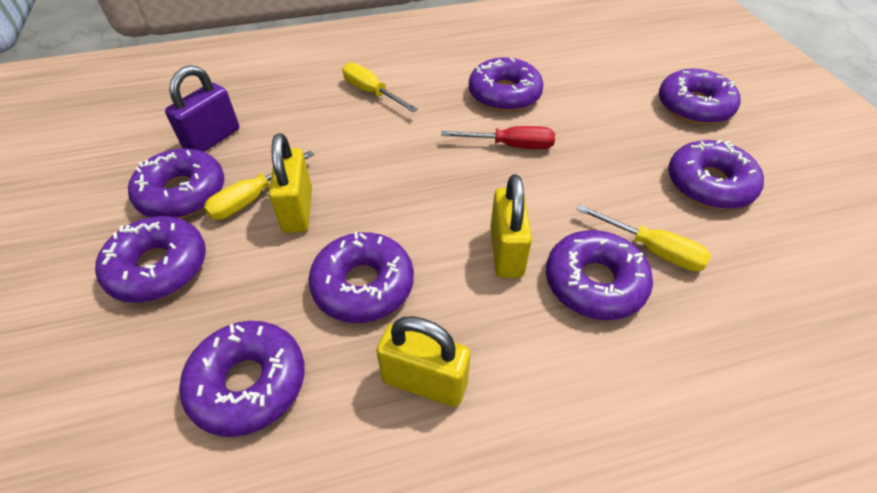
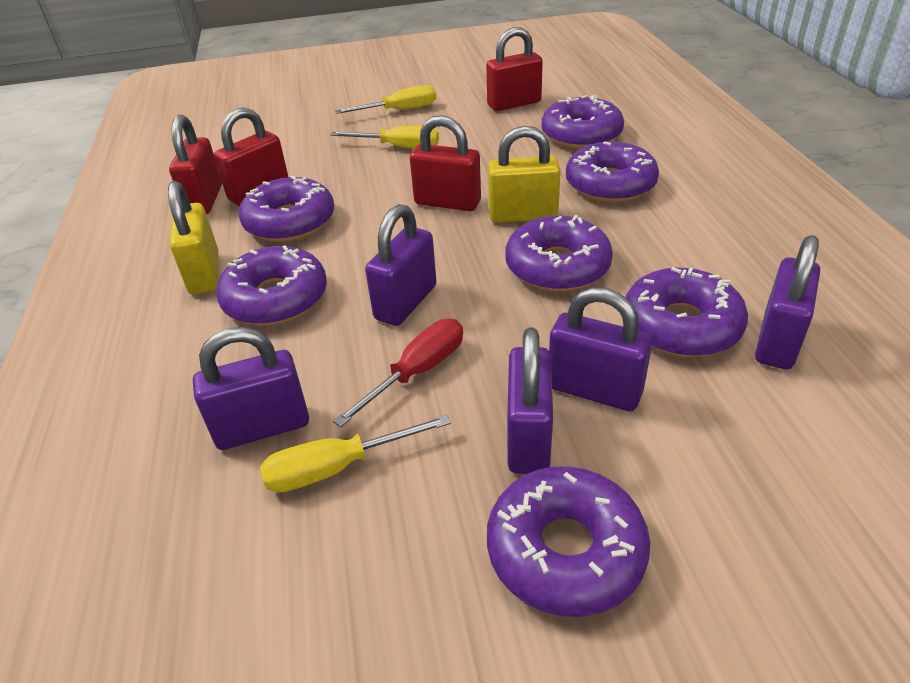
purple donut: [95,216,206,303] [128,149,224,218] [179,321,304,437] [308,232,414,323] [469,58,544,112] [546,230,653,320] [659,69,741,125] [668,140,764,209] = 8 -> [216,245,327,325] [238,176,334,242] [487,466,650,617] [505,215,613,291] [542,95,624,149] [566,141,659,202] [625,267,748,357] = 7
purple padlock: [165,65,239,152] = 1 -> [193,327,309,450] [365,204,437,326] [507,328,553,474] [549,287,652,412] [755,235,820,370] = 5
red padlock: none = 0 -> [169,115,222,214] [214,107,288,206] [410,115,481,211] [486,27,543,111] = 4
yellow padlock: [269,133,312,233] [376,316,471,407] [490,174,532,278] = 3 -> [168,181,219,295] [488,126,561,223] = 2

